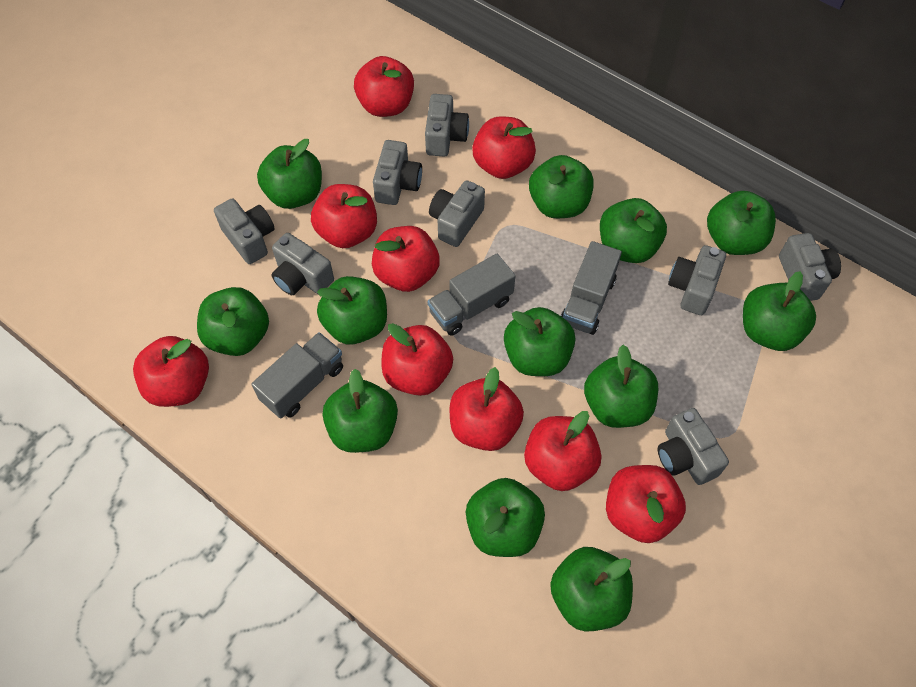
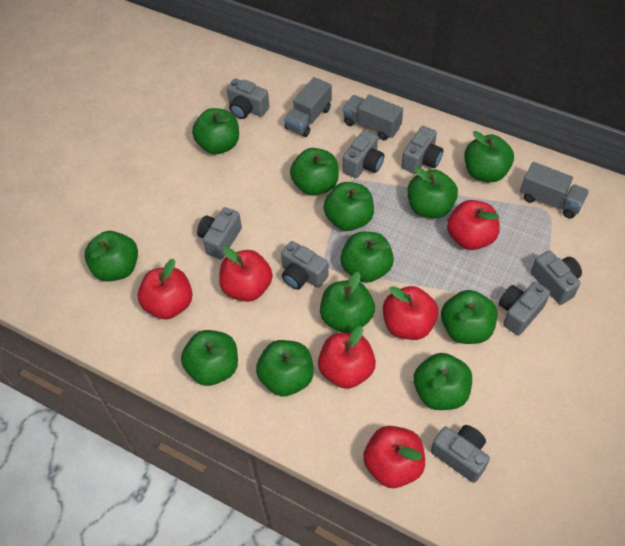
red apple: [133,336,209,407] [311,184,377,248] [354,56,414,117] [372,226,440,292] [382,323,453,396] [450,367,524,451] [472,116,536,179] [524,411,601,491] [606,465,686,543] = 9 -> [138,259,193,320] [219,247,273,302] [318,326,376,389] [363,426,425,488] [383,286,438,340] [447,200,500,250] = 6

